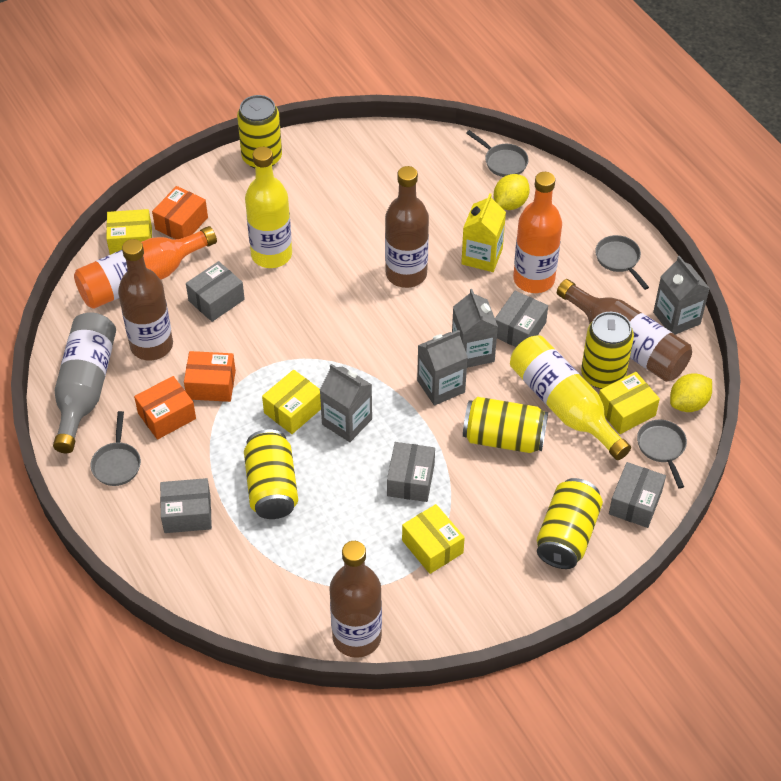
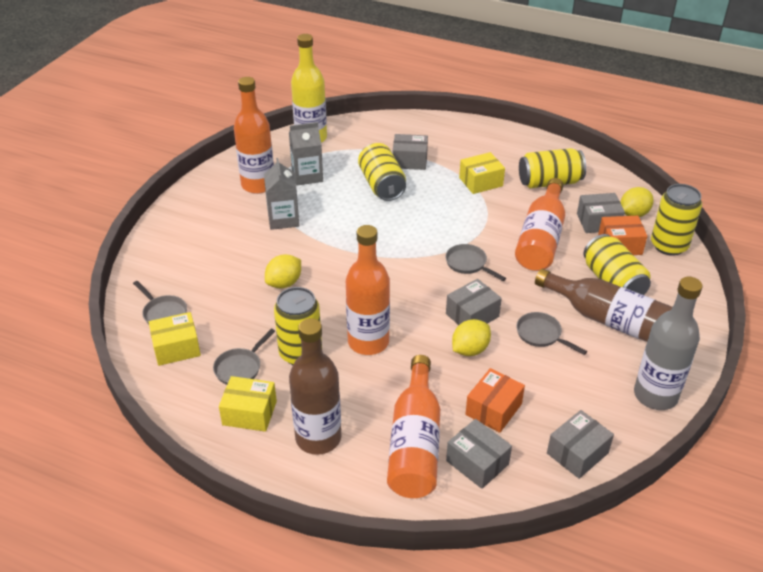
brown bottle: [118,239,173,360] [329,541,382,658] [385,166,429,288] [557,279,692,382] = 4 -> [289,318,341,455] [535,268,673,342] = 2
grey carton: [320,364,372,442] [417,330,468,406] [452,289,498,368] [653,256,710,335] = 4 -> [264,158,299,230] [289,122,323,186] = 2
orange bottle: [74,226,217,309] [513,172,562,293] = 2 -> [234,77,274,194] [346,225,390,355] [387,355,440,498] [515,178,565,271] = 4
orange box: [134,376,196,440] [152,186,208,239] [184,351,236,402] = 3 -> [465,368,525,433] [598,216,647,255] = 2
yellow bottle: [245,147,292,268] [510,335,631,460] = 2 -> [291,34,327,143] = 1
yellow box: [106,209,152,255] [262,370,321,434] [402,504,465,574] [599,372,660,434] = 4 -> [149,312,201,366] [219,376,277,432] [459,152,505,194] = 3
yellow carton: [461,193,506,272] = 1 -> none = 0
yellow lemon: [494,174,530,210] [670,373,712,412] = 2 -> [265,254,301,289] [452,319,491,356] [621,187,654,217] = 3

